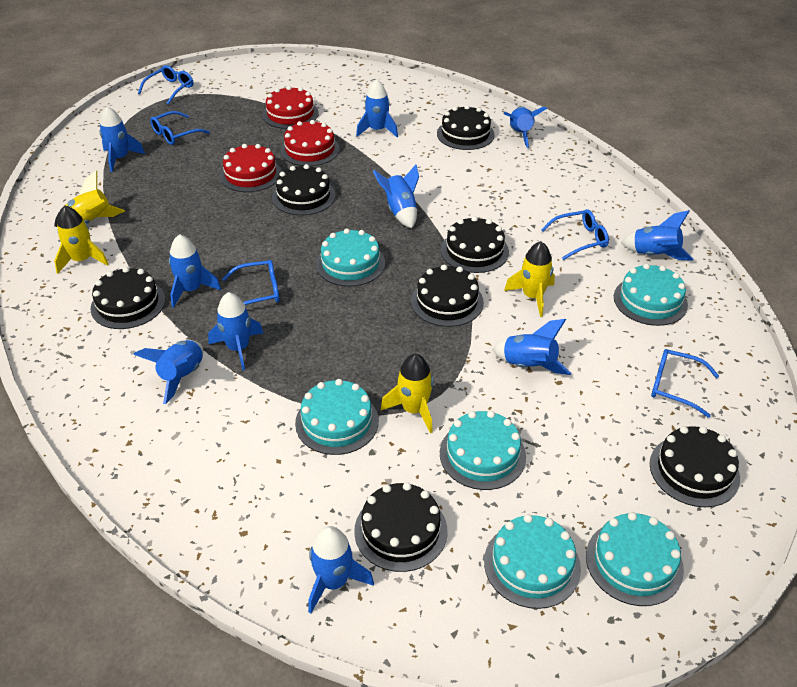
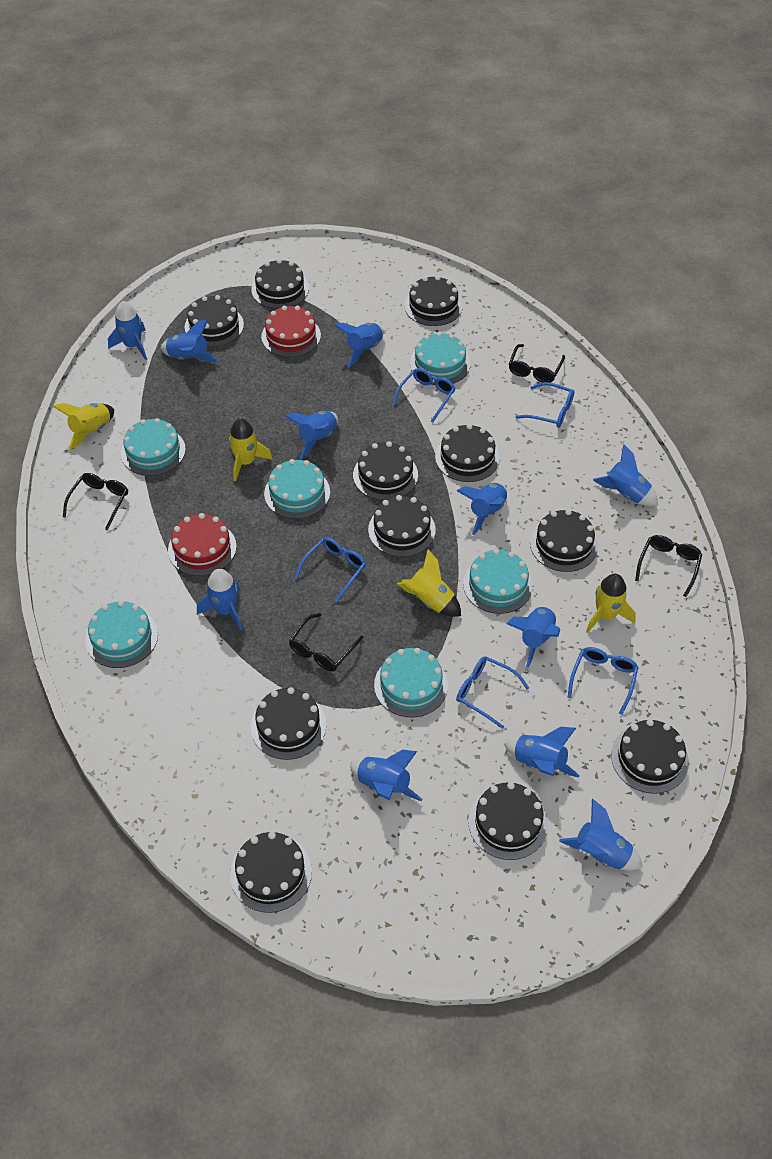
black cake: [90,267,165,329] [272,164,336,215] [354,482,447,572] [411,265,484,327] [437,105,495,150] [441,216,509,273] [650,426,740,507] = 7 -> [185,295,244,347] [230,832,312,913] [251,259,309,309] [251,687,326,760] [353,441,418,500] [368,495,436,557] [404,276,463,326] [435,424,500,482] [468,782,548,860] [530,509,598,572] [611,719,689,794] = 11
black glasses: none = 0 -> [63,473,128,531] [289,613,364,671] [509,344,565,383] [635,535,702,597] = 4
blue rocket: [99,106,145,172] [133,340,203,404] [169,234,221,308] [208,292,263,371] [308,526,374,613] [356,79,398,137] [373,165,419,228] [492,319,571,375] [504,106,547,148] [621,210,693,261] = 10 -> [108,301,147,360] [160,319,219,362] [197,569,243,631] [285,411,338,459] [334,323,384,367] [350,750,423,801] [457,483,507,535] [504,727,580,778] [506,606,560,668] [559,799,643,870] [593,444,658,506] = 11
red cake: [220,144,281,192] [263,86,319,129] [280,120,340,166] = 3 -> [168,513,237,576] [261,306,321,357] = 2

